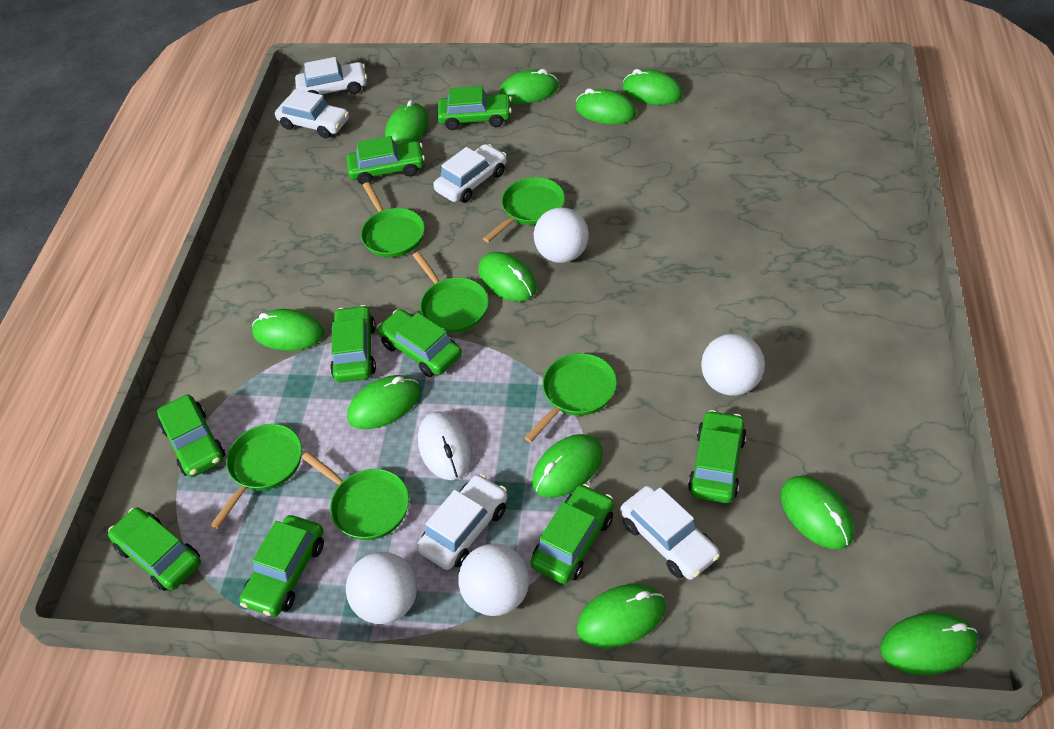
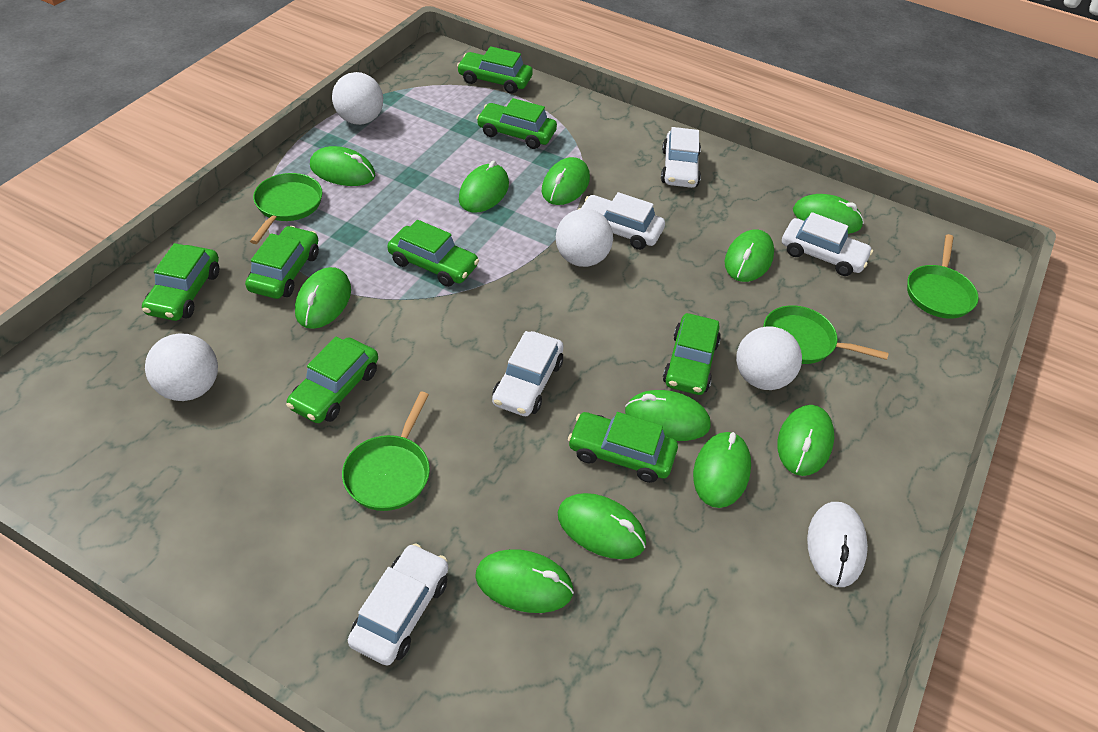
green car: [108,507,201,591] [157,394,225,477] [239,515,324,617] [330,305,376,382] [346,136,425,185] [377,309,462,377] [437,86,512,130] [530,484,614,584] [688,410,747,503] = 9 -> [142,243,219,321] [245,226,319,299] [286,337,378,423] [387,220,479,287] [457,46,533,94] [476,98,557,149] [568,412,678,483] [663,313,721,395] = 8
green pan: [211,424,302,529] [302,452,409,540] [361,182,425,258] [413,252,489,333] [483,177,565,242] [525,353,617,442] = 6 -> [250,173,322,244] [342,392,430,511] [763,305,889,364] [907,234,979,319] = 4

